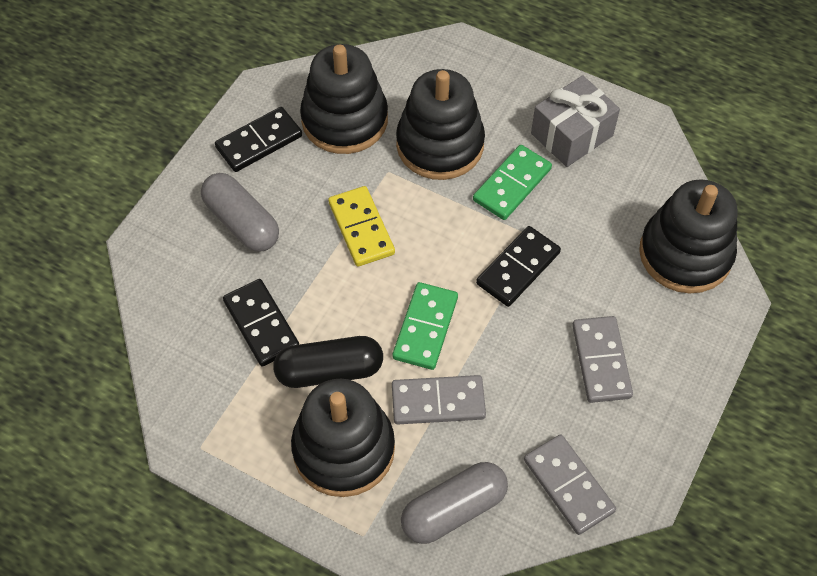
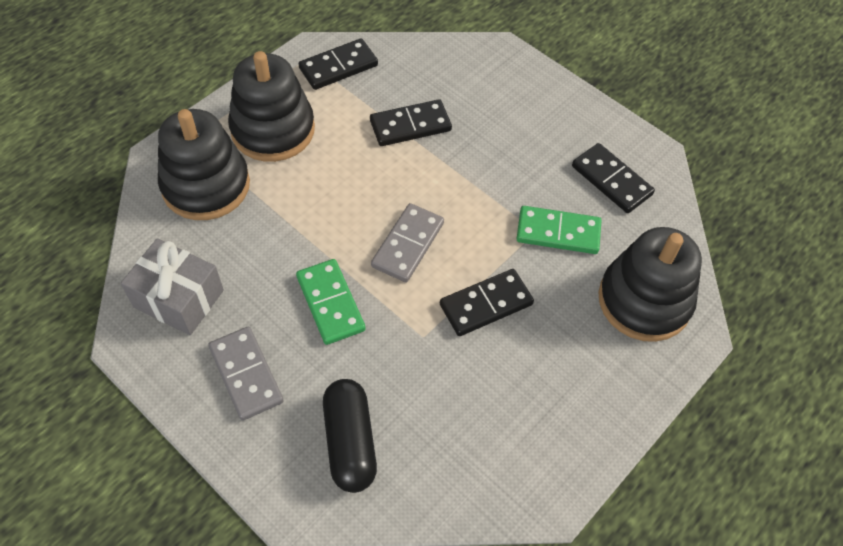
black domino: [215,107,302,172] [223,279,299,367] [476,226,561,307] = 3 -> [299,39,378,90] [370,99,452,146] [440,269,534,336] [572,143,655,213] = 4
black stacking toy: [291,379,395,497] [300,44,388,154] [396,69,485,180] [639,179,738,293] = 4 -> [158,109,250,220] [228,51,315,162] [598,227,702,342] = 3
grey capsule: [201,173,279,252] [401,462,508,544] = 2 -> none = 0
grey domino: [392,375,486,424] [524,434,616,535] [572,316,633,403] = 3 -> [208,327,284,421] [371,203,444,282] = 2
yellow domino: [328,186,395,267] = 1 -> none = 0

